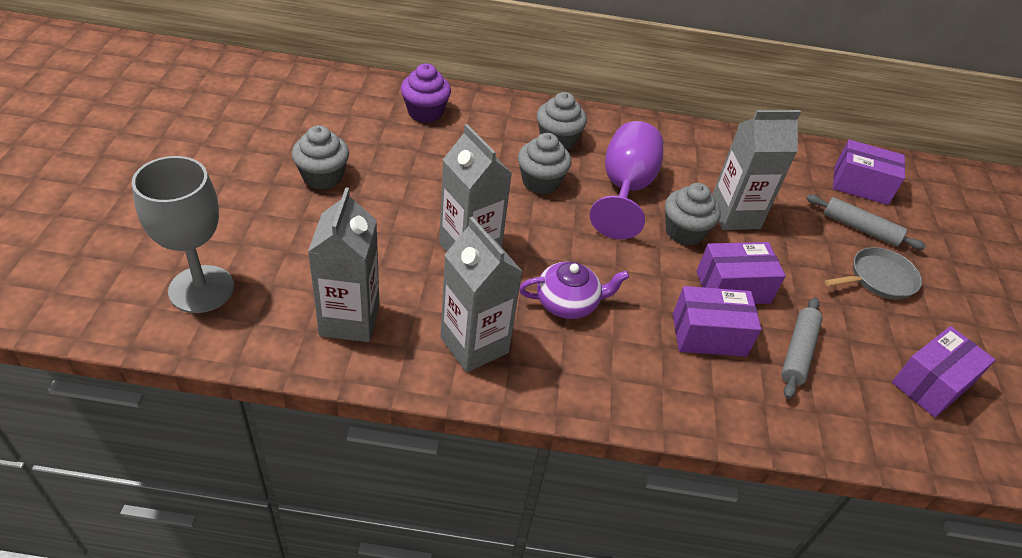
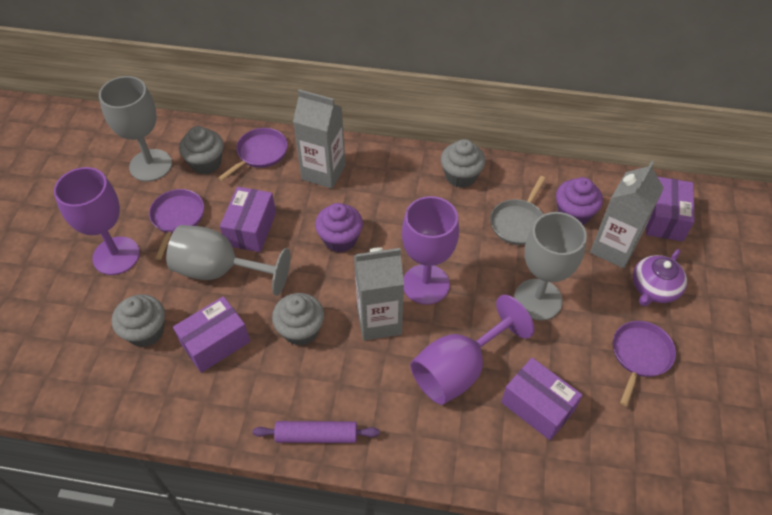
grey carton: [308,187,379,342] [439,124,512,252] [441,216,523,372] [712,110,801,230] = 4 -> [293,89,346,189] [354,247,404,341] [590,161,664,268] = 3
grey goblet: [132,156,234,313] = 1 -> [99,76,172,182] [166,225,290,296] [514,212,587,321] = 3
grey rolling pin: [781,297,823,399] [806,195,926,250] = 2 -> none = 0
purple cupcake: [401,63,451,123] = 1 -> [315,203,363,253] [556,177,603,225] = 2
purple goblet: [590,121,663,240] = 1 -> [54,167,140,275] [402,196,459,305] [410,295,534,405] = 3
purple pan: none = 0 -> [149,189,204,260] [218,128,288,181] [613,321,676,406] = 3
purple rolling pin: none = 0 -> [252,421,379,443] = 1

